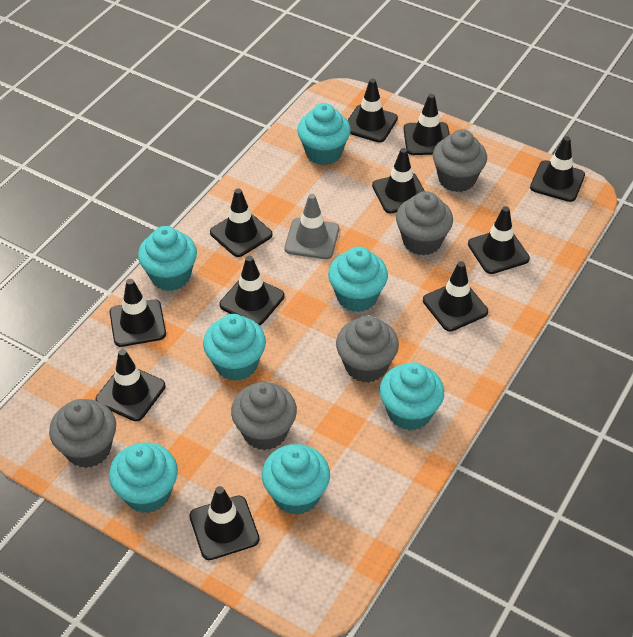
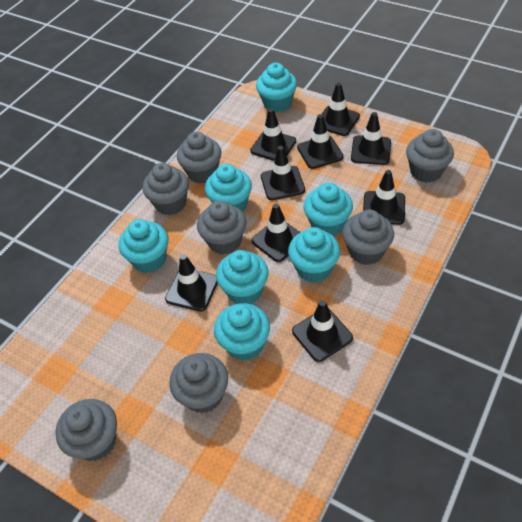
black traffic cone: [96,349,165,421] [110,279,166,347] [189,486,259,560] [210,188,273,257] [219,256,284,325] [348,79,398,143] [372,148,425,213] [403,94,450,155] [423,261,488,331] [468,206,530,274] [530,136,585,202] = 11 -> [165,254,218,311] [250,108,296,161] [251,203,301,262] [261,146,305,200] [292,300,353,362] [297,114,344,169] [315,83,360,136] [351,112,391,165] [363,170,405,225] = 9
grey cupcake: [49,399,116,468] [231,382,297,450] [336,315,399,383] [396,191,453,256] [433,129,487,192] = 5 -> [55,399,117,461] [143,163,189,215] [169,353,228,413] [177,132,221,184] [197,201,246,255] [342,210,394,265] [406,129,454,183] = 7
grey traffic cone: [285,194,339,259] = 1 -> none = 0

